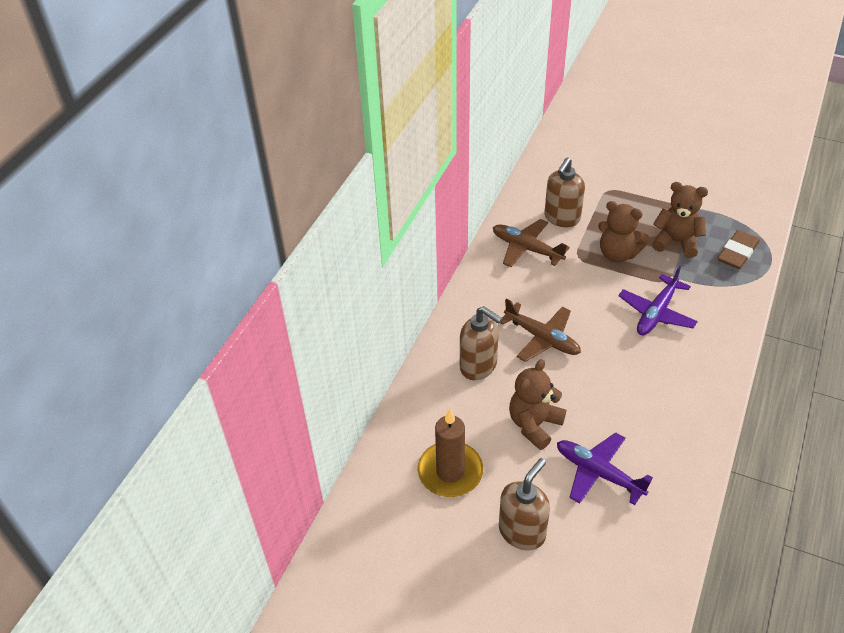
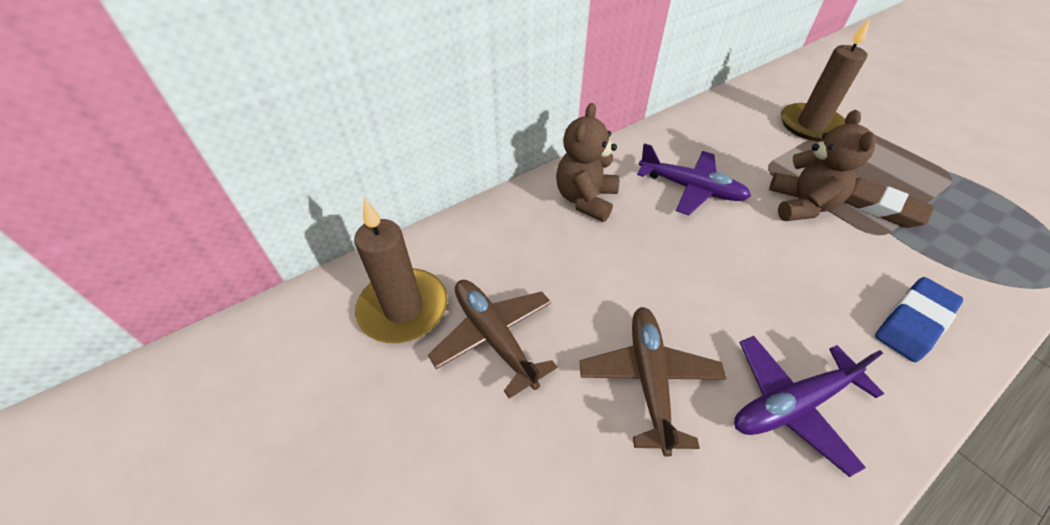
blue eraser: none = 0 -> [875,277,963,362] = 1
brown candle: [418,409,483,497] = 1 -> [354,198,448,343] [781,18,870,141] = 2
brown soap dispenser: [460,306,503,380] [499,458,550,551] [544,158,585,227] = 3 -> none = 0
brown teddy bear: [509,359,566,450] [598,201,649,262] [652,182,708,258] = 3 -> [556,103,619,222] [769,110,876,221] = 2

